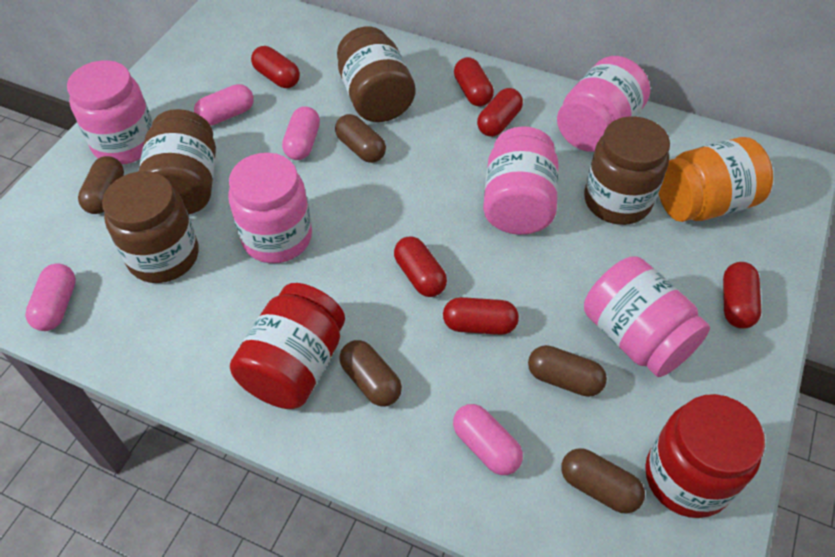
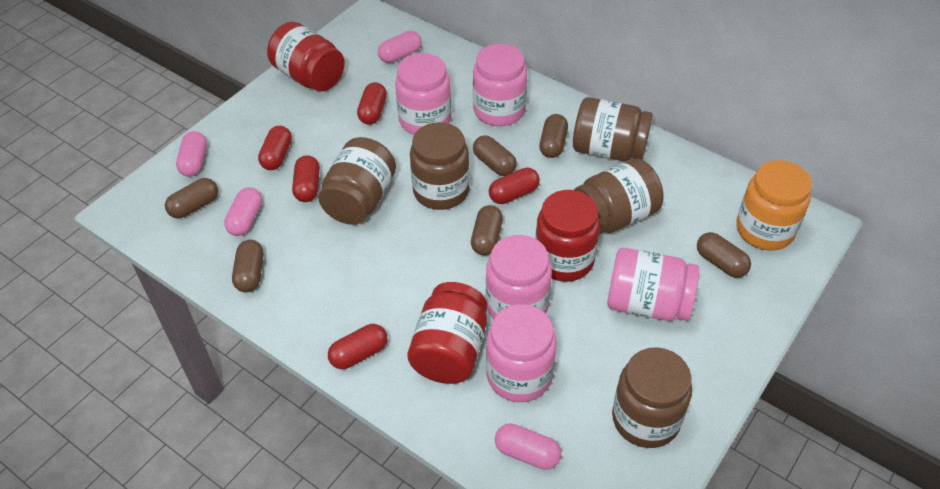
brown capsule: [78,156,124,214] [335,114,386,163] [339,340,402,406] [528,345,607,397] [561,448,645,514] = 5 -> [165,178,218,219] [232,240,264,292] [471,205,503,255] [473,135,517,176] [539,114,568,158] [697,232,751,278] = 6
brown jar: [102,171,199,283] [138,109,216,214] [337,27,415,122] [584,116,670,225] = 4 -> [318,137,396,225] [410,122,470,210] [573,97,653,161] [574,159,664,235] [612,347,692,448] = 5
red capsule: [251,46,300,88] [394,236,447,297] [443,297,519,335] [454,57,494,106] [477,88,523,137] [723,262,762,329] = 6 -> [258,126,292,170] [292,155,320,202] [328,324,387,369] [357,82,387,125] [489,168,540,204] = 5
red jar: [230,283,345,409] [645,394,765,518] = 2 -> [267,22,345,91] [408,282,487,384] [535,190,600,282] = 3

